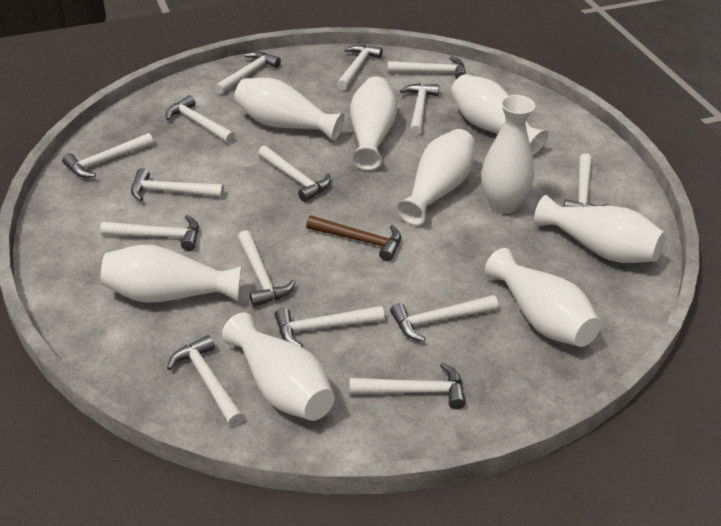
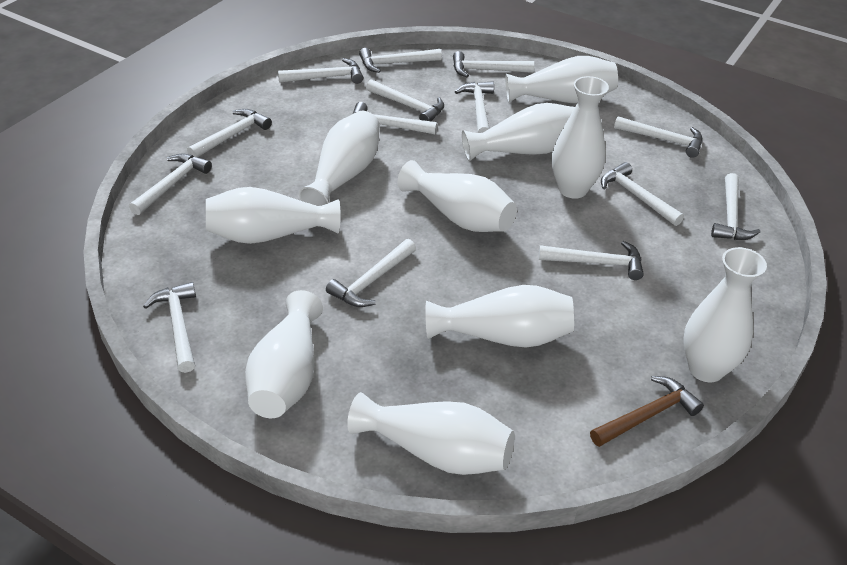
white hammer: [62,133,153,178] [100,215,199,251] [131,168,224,201] [166,95,236,143] [167,335,244,426] [214,51,281,95] [238,230,296,307] [258,146,331,202] [275,306,385,347] [337,45,383,91] [350,362,466,409] [387,56,466,79] [390,295,498,342] [400,83,439,136] [564,153,609,207] = 15 -> [129,154,212,215] [143,282,196,373] [187,109,272,157] [278,58,363,84] [326,239,416,307] [353,102,438,135] [359,48,442,73] [366,79,444,121] [453,51,534,77] [455,81,494,133] [538,241,644,280] [601,162,684,226] [614,116,703,158] [711,173,760,240] = 14
white vase: [101,245,242,303] [222,312,335,421] [234,78,344,141] [350,76,397,171] [396,129,475,226] [451,74,548,155] [481,95,535,214] [485,248,601,347] [534,195,666,263] = 9 -> [206,187,341,244] [245,290,323,418] [299,111,380,206] [347,392,515,475] [398,160,517,232] [425,285,574,348] [462,103,575,161] [505,56,618,103] [552,76,609,199] [683,247,767,382] = 10

